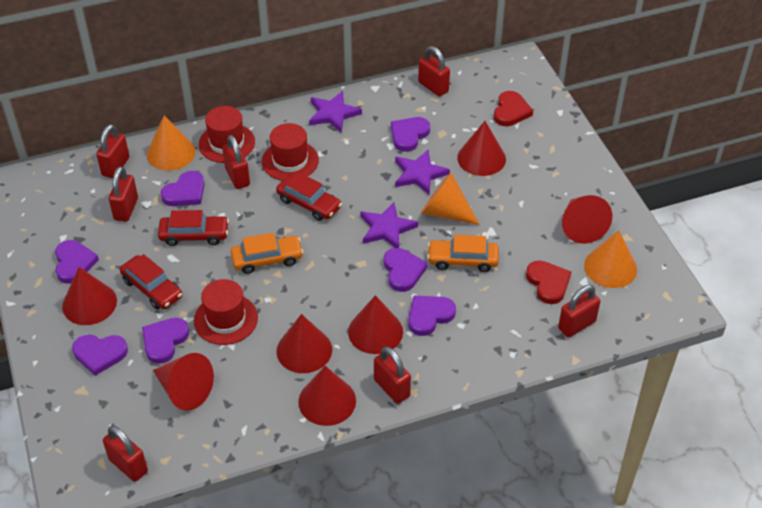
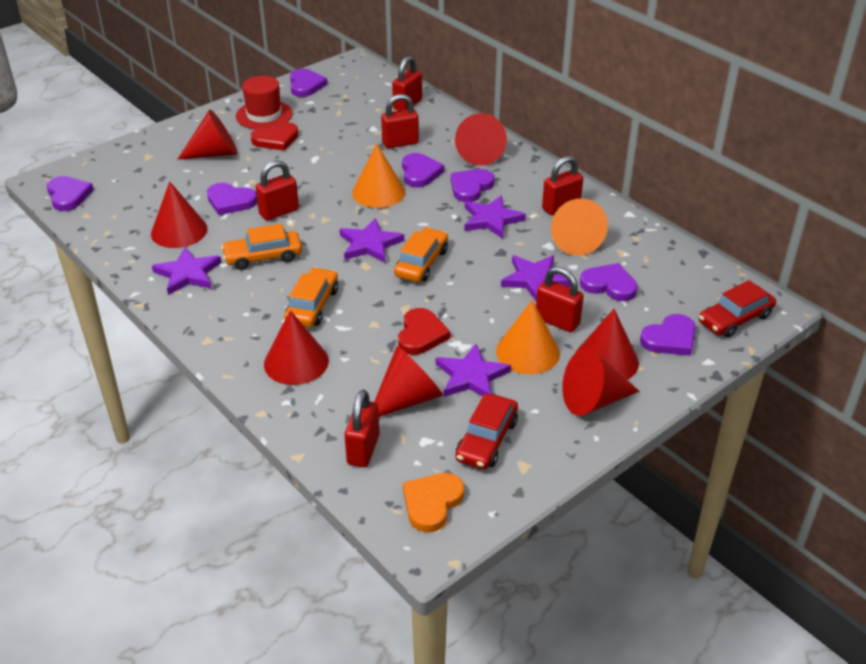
orange car: [231,233,304,274] [427,235,499,272] = 2 -> [221,224,302,270] [284,267,338,327] [394,227,448,282] = 3
orange heart: none = 0 -> [403,473,464,532] = 1
purple star: [309,91,362,133] [360,202,418,248] [395,150,450,195] = 3 -> [152,247,222,295] [339,218,404,263] [436,344,511,397] [464,195,526,239] [501,255,570,301] = 5
red car: [120,254,183,309] [158,210,229,246] [276,172,342,221] = 3 -> [455,394,518,470] [699,280,776,338] = 2
red hat: [194,279,258,345] [199,106,255,163] [262,123,319,181] = 3 -> [236,76,292,129] = 1
red padlock: [96,124,129,178] [103,425,148,482] [109,166,138,222] [222,135,250,189] [374,346,411,404] [418,46,450,97] [558,285,600,337] = 7 -> [256,160,299,220] [345,390,380,467] [381,94,419,149] [392,56,422,111] [536,267,584,332] [542,156,583,215] = 6

